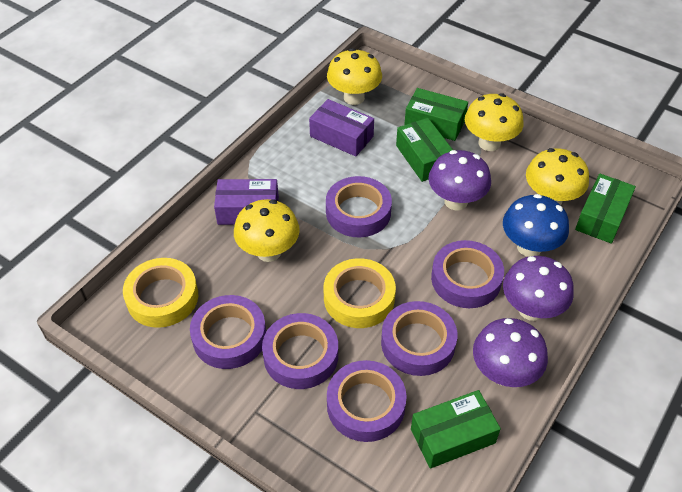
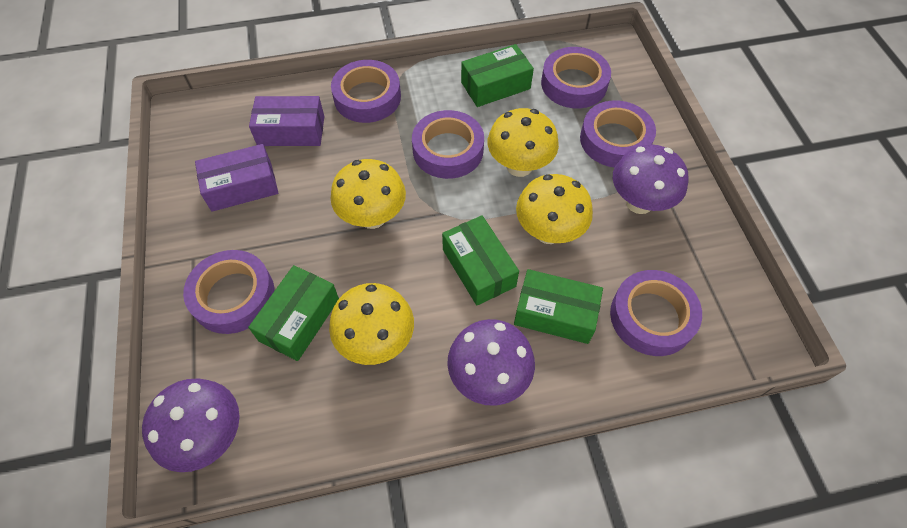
blue mushroom: [503,194,569,257] = 1 -> none = 0
yellow tape: [123,258,198,328] [323,258,396,328] = 2 -> none = 0

